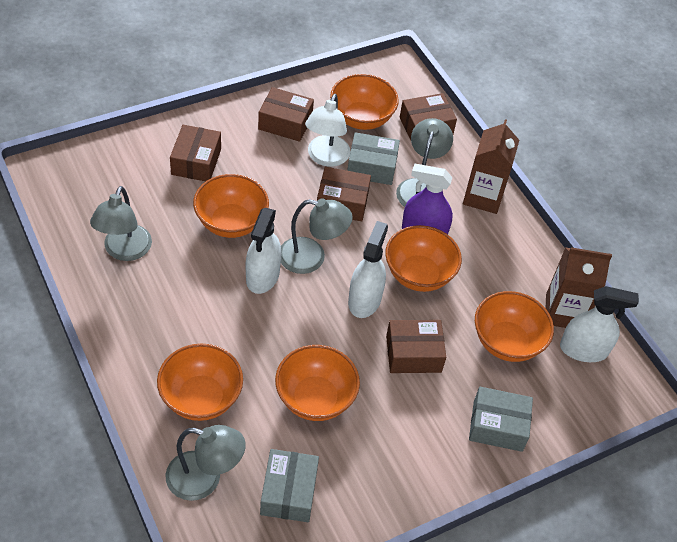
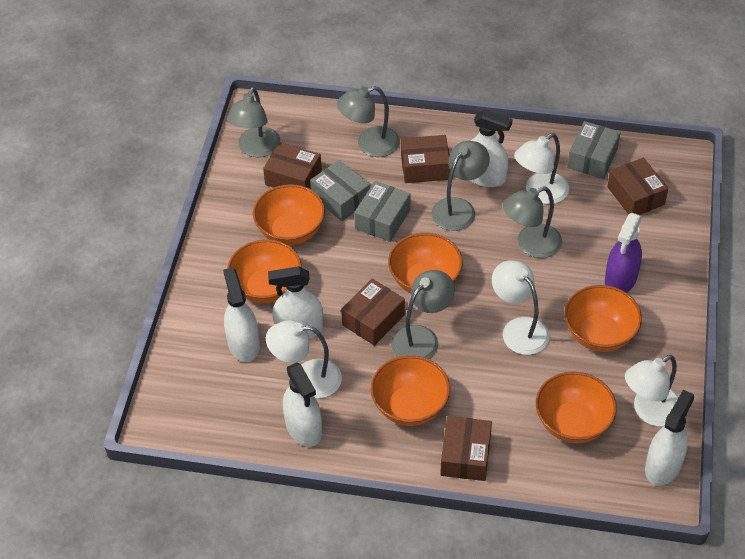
brown carton: [463,119,519,214] [546,247,612,328] = 2 -> none = 0
grey lamp: [90,186,152,261] [166,425,246,501] [281,198,353,274] [396,118,453,207] = 4 -> [227,87,280,157] [337,86,400,157] [391,270,455,359] [431,141,490,231] [503,186,562,258] = 5
white lamp: [305,94,351,167] = 1 -> [266,320,342,399] [492,260,550,355] [514,133,569,204] [625,355,679,426] = 4
white spray bottle: [246,208,281,294] [348,221,388,318] [560,286,639,362] = 3 -> [223,267,260,362] [268,266,323,339] [283,363,322,446] [470,110,513,187] [645,390,694,486] = 5

